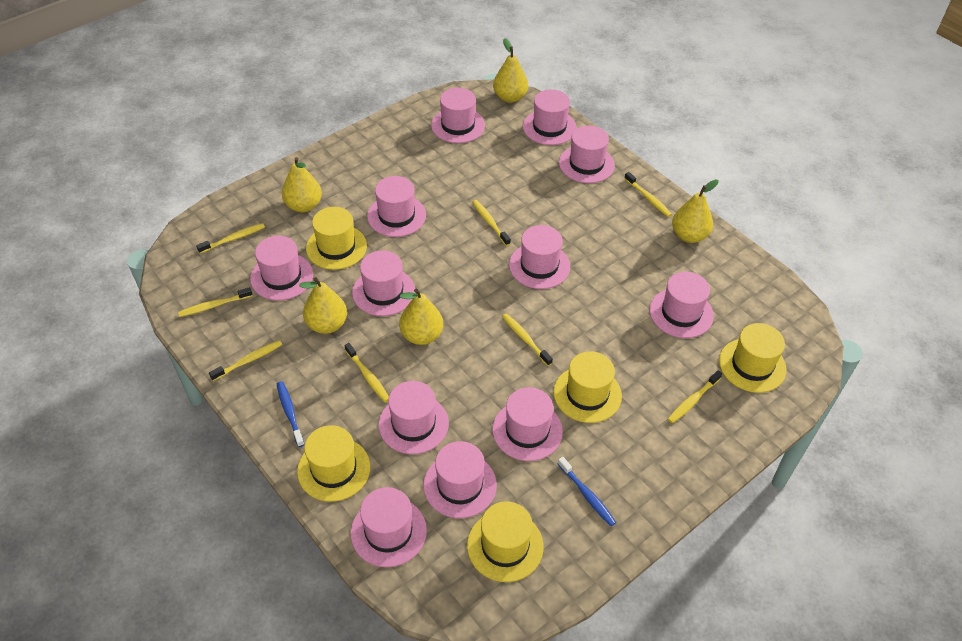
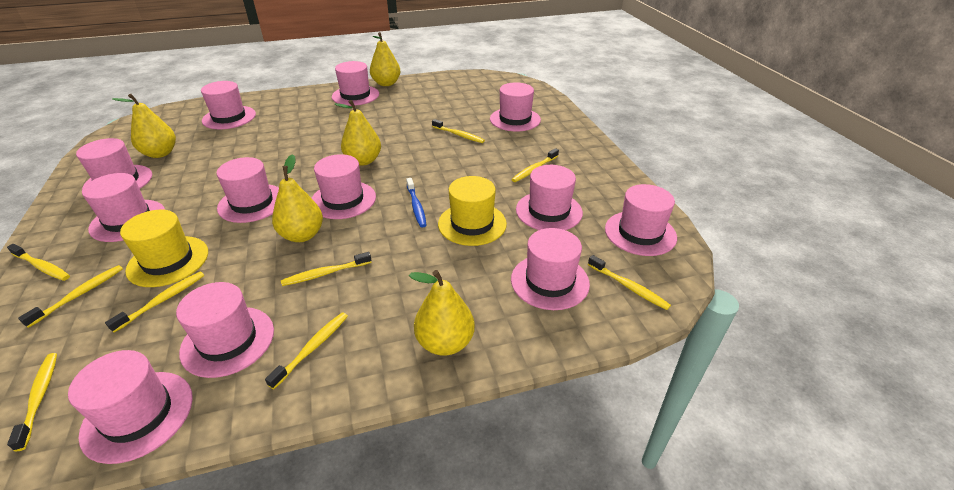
blue toothbrush: [277,381,305,447] [558,457,616,526] = 2 -> [406,178,426,228] = 1
yellow hat: [297,425,370,502] [306,207,367,270] [467,501,544,582] [553,351,622,423] [719,323,787,393] = 5 -> [120,210,208,287] [438,176,507,246] = 2
yellow toothbrush: [178,287,252,317] [196,223,265,253] [209,340,282,381] [344,343,389,402] [472,200,511,246] [502,313,553,366] [624,172,672,217] [668,370,722,423] = 8 -> [7,244,70,281] [7,353,57,451] [18,265,123,328] [105,272,204,333] [265,312,348,389] [281,252,372,286] [432,119,485,143] [512,148,559,182] [588,255,671,310] = 9

